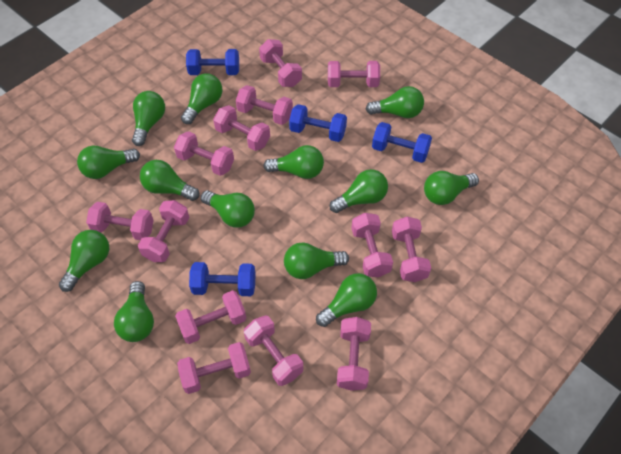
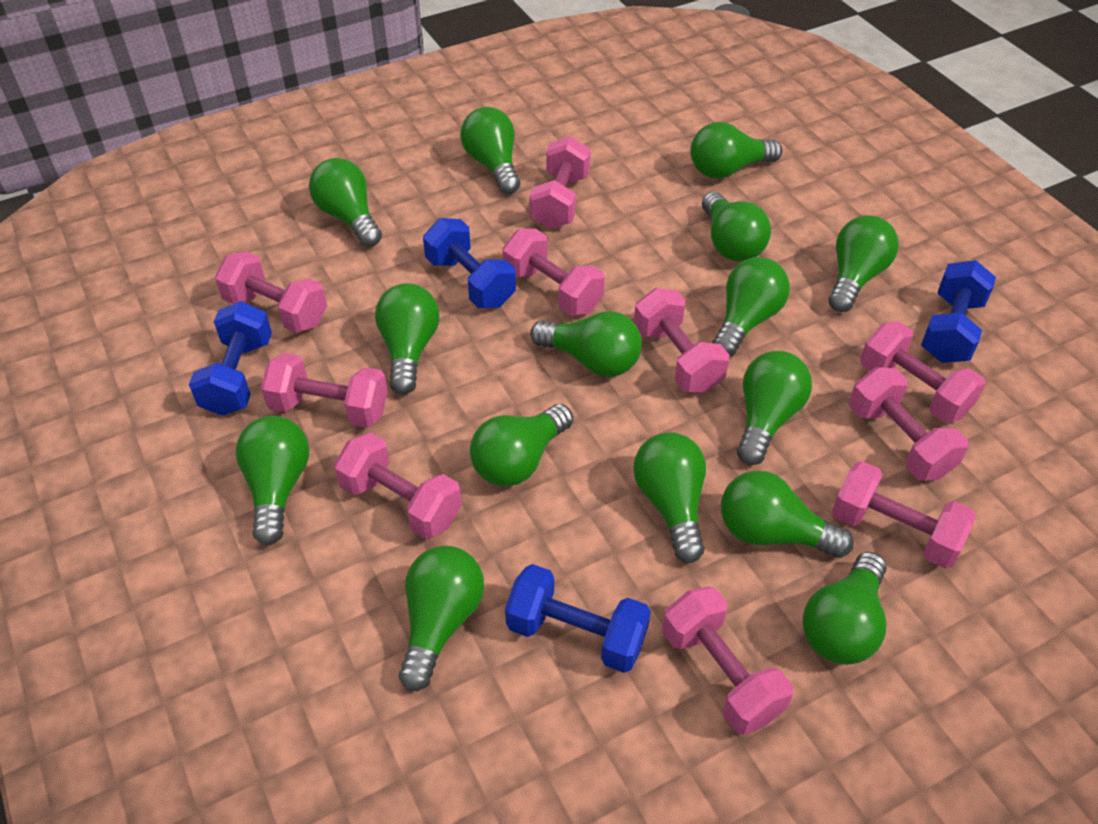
green light bulb: [59,230,109,292] [77,146,140,179] [114,281,154,342] [132,91,165,146] [140,160,200,201] [181,74,222,124] [201,190,255,228] [263,145,324,179] [284,243,349,279] [316,273,377,327] [330,169,388,213] [366,86,424,118] [424,171,479,205] = 13 -> [235,416,309,545] [309,158,382,247] [375,283,439,395] [399,546,484,691] [461,107,520,194] [470,404,573,487] [530,311,642,377] [633,432,706,563] [690,122,782,178] [702,192,771,262] [712,257,790,357] [721,470,854,558] [737,351,812,465] [803,552,887,665] [829,215,898,312] = 15
pink dumbbell: [86,202,154,240] [138,200,189,262] [174,131,234,176] [175,290,246,344] [177,342,251,394] [213,105,270,151] [236,85,293,125] [244,316,303,386] [259,39,302,87] [328,61,380,87] [337,317,371,391] [351,213,393,277] [392,217,431,282] = 13 -> [215,251,327,333] [261,353,388,428] [334,433,462,539] [502,229,605,316] [529,136,591,229] [634,288,730,393] [662,587,793,735] [832,461,976,568] [849,367,968,481] [860,321,986,423] = 10

